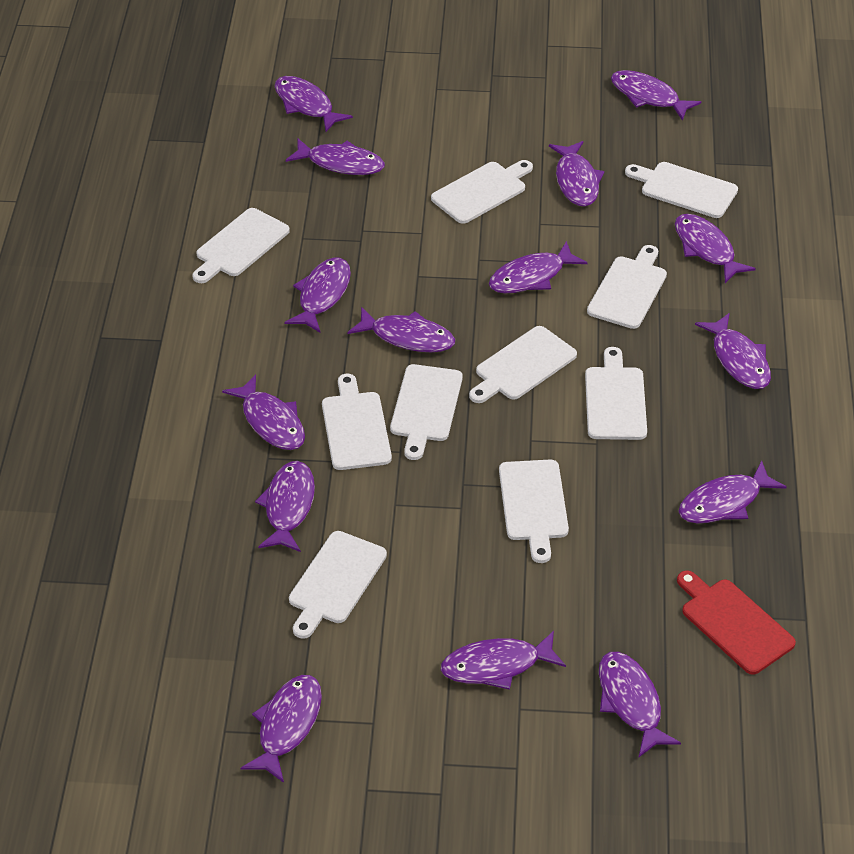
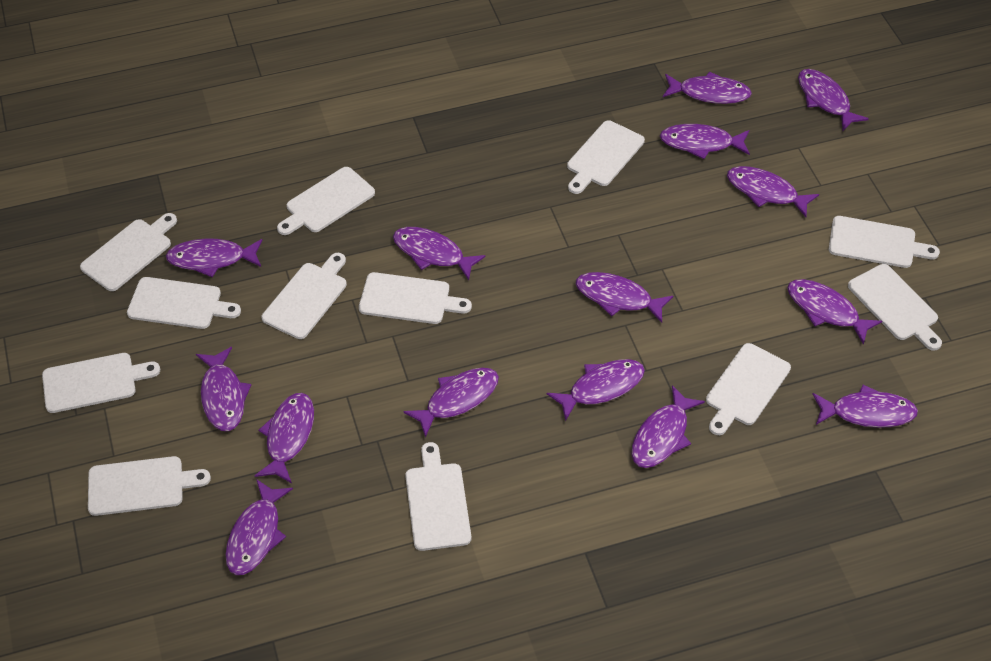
red cutting board: [677,571,796,675] = 1 -> none = 0
white cutting board: [192,208,290,283] [289,531,387,639] [322,374,392,470] [390,364,463,460] [431,160,533,224] [469,326,577,403] [499,460,569,563] [585,347,647,440] [587,245,667,329] [625,162,738,218] = 10 -> [42,353,160,413] [80,213,177,291] [88,456,211,516] [127,277,241,329] [262,253,347,339] [277,167,375,235] [359,272,472,324] [405,442,471,551] [567,120,645,194] [706,343,791,435] [829,216,940,268] [848,264,942,351] = 12

